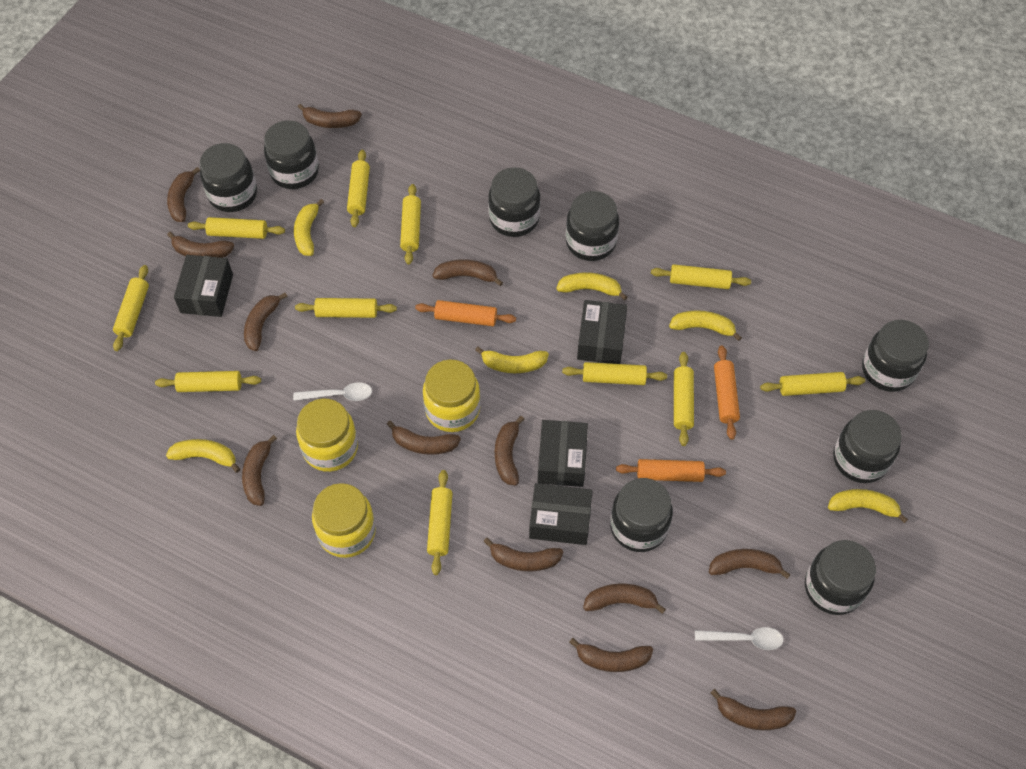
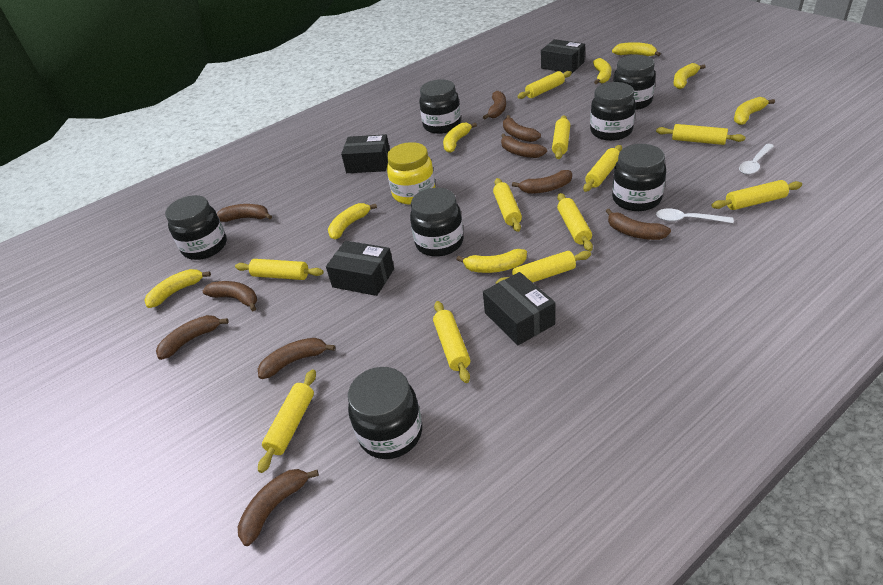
black jar: [200,143,257,212] [264,120,319,189] [488,167,540,237] [566,191,619,261] [610,478,673,552] [805,540,876,615] [833,410,902,483] [862,320,929,392] = 8 -> [165,195,227,260] [348,367,422,459] [410,188,464,257] [419,79,461,134] [590,82,636,141] [612,144,666,211] [613,55,656,110] = 7
brown banana: [167,167,200,222] [167,232,234,258] [242,435,277,506] [244,293,288,351] [298,104,362,128] [387,421,461,455] [432,259,503,286] [484,538,563,571] [495,416,524,486] [569,638,653,672] [583,583,666,614] [709,549,791,579] [711,689,796,730] = 13 -> [156,315,229,360] [203,281,257,311] [217,204,272,222] [238,469,319,546] [258,338,335,379] [483,91,506,119] [501,134,547,158] [503,115,541,142] [512,170,572,194] [606,209,671,240] = 10
orange rolling pin: [415,300,516,326] [616,459,726,482] [714,346,740,440] = 3 -> none = 0
yellow banana: [166,439,240,473] [294,199,324,256] [475,347,549,373] [556,272,627,300] [669,310,742,341] [828,489,908,523] = 6 -> [144,269,211,308] [328,203,377,240] [443,123,477,153] [456,249,527,273] [593,58,611,84] [612,42,661,56] [673,63,706,89] [734,97,775,125] = 8
yellow jar: [296,398,358,472] [312,483,376,558] [423,359,481,432] = 3 -> [387,142,435,205] = 1

